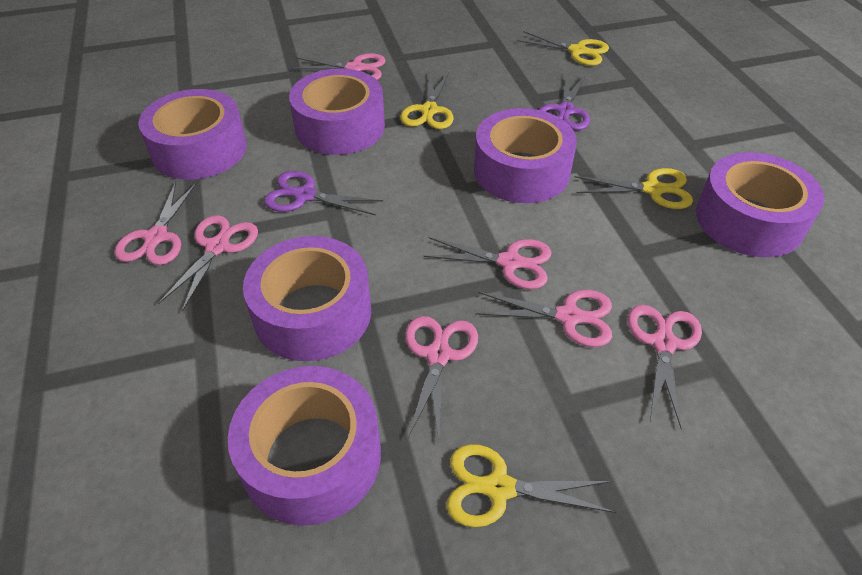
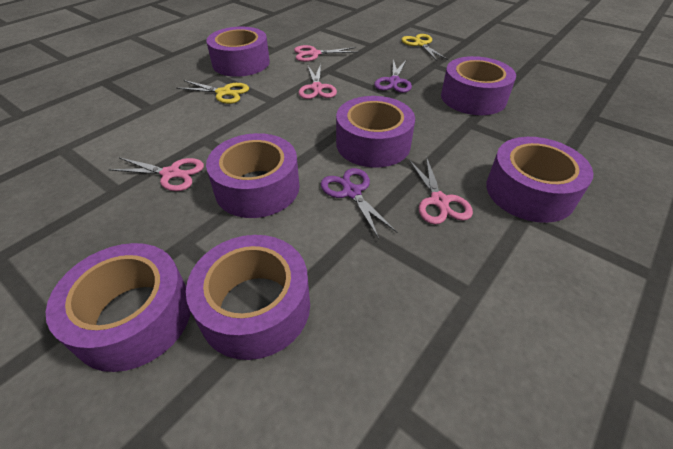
pink scissors: [114,181,197,265] [158,215,258,312] [291,53,386,80] [405,316,478,440] [423,237,552,289] [475,290,612,347] [628,305,702,429] = 7 -> [108,157,204,191] [294,45,358,62] [298,64,337,99] [409,156,473,224] = 4
purple tape: [138,89,247,180] [228,366,381,526] [243,236,371,361] [289,68,385,155] [474,108,577,203] [696,152,824,257] = 6 -> [46,243,191,372] [186,235,310,360] [206,27,270,77] [206,133,300,218] [336,96,415,168] [441,56,516,115] [486,137,593,223] = 7
yellow scissors: [400,72,454,129] [446,444,616,527] [517,31,609,66] [575,168,693,209] = 4 -> [176,80,249,104] [401,34,448,61] = 2

